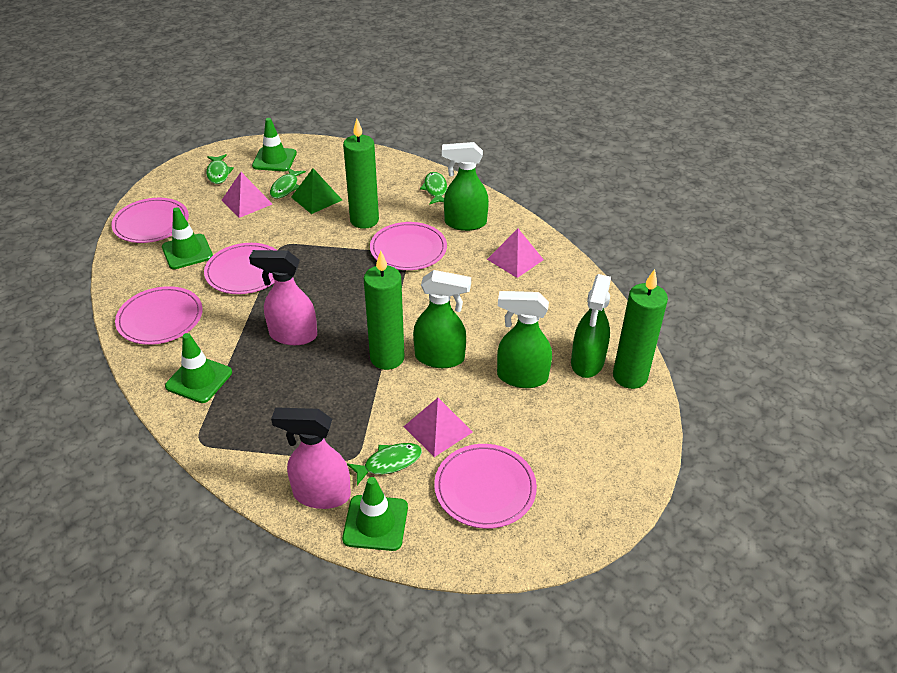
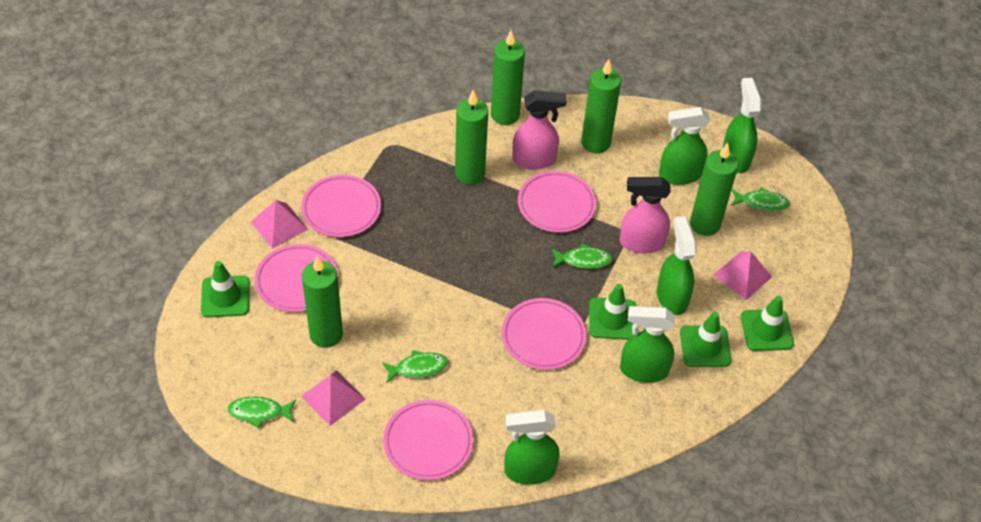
green candle: [343,119,379,229] [364,251,405,370] [613,269,668,389] = 3 -> [302,256,343,348] [455,90,488,185] [491,31,525,125] [581,59,621,154] [690,143,738,236] = 5
green pyramid: [291,168,342,214] = 1 -> none = 0
green spray bottle: [413,270,471,368] [442,142,489,231] [497,291,552,388] [571,274,611,378] = 4 -> [504,410,559,485] [620,306,675,383] [657,216,697,315] [659,107,710,185] [722,78,762,173] = 5

